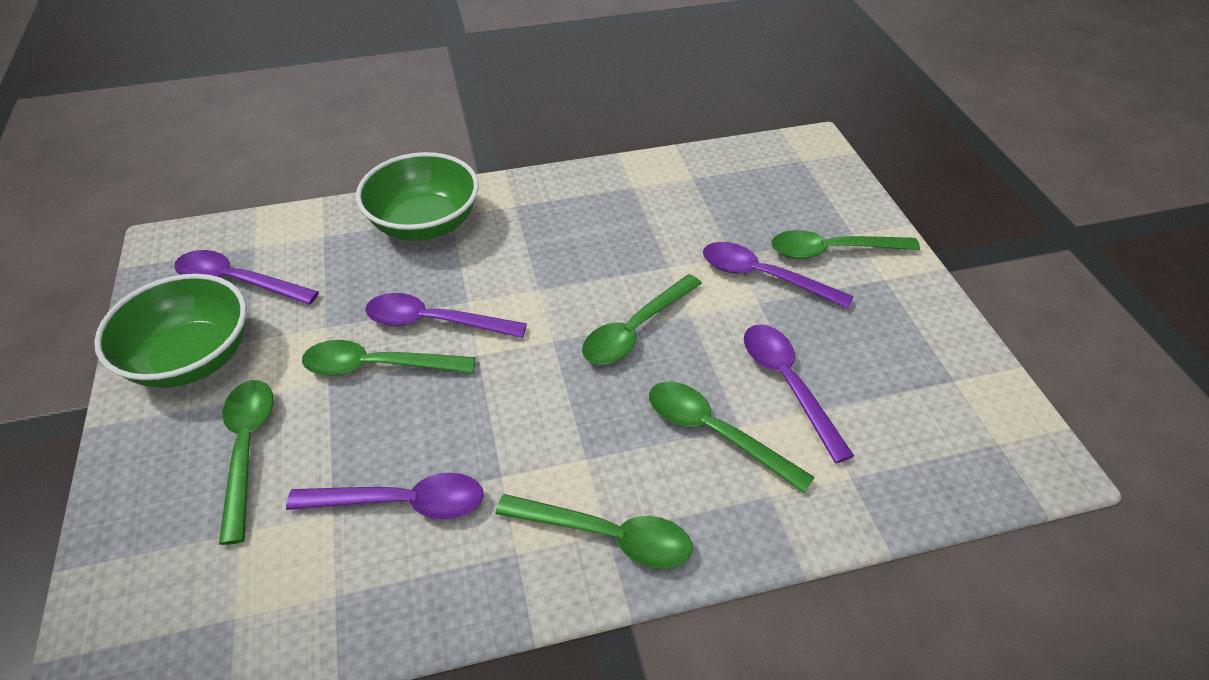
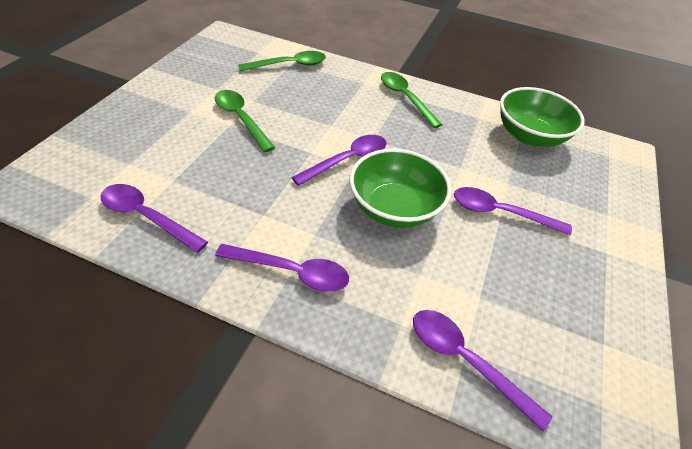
green spoon: [219,380,273,545] [302,340,476,376] [495,494,692,569] [582,274,702,365] [649,382,815,493] [771,230,920,259] = 6 -> [215,90,275,152] [238,51,326,71] [381,72,443,128] = 3

